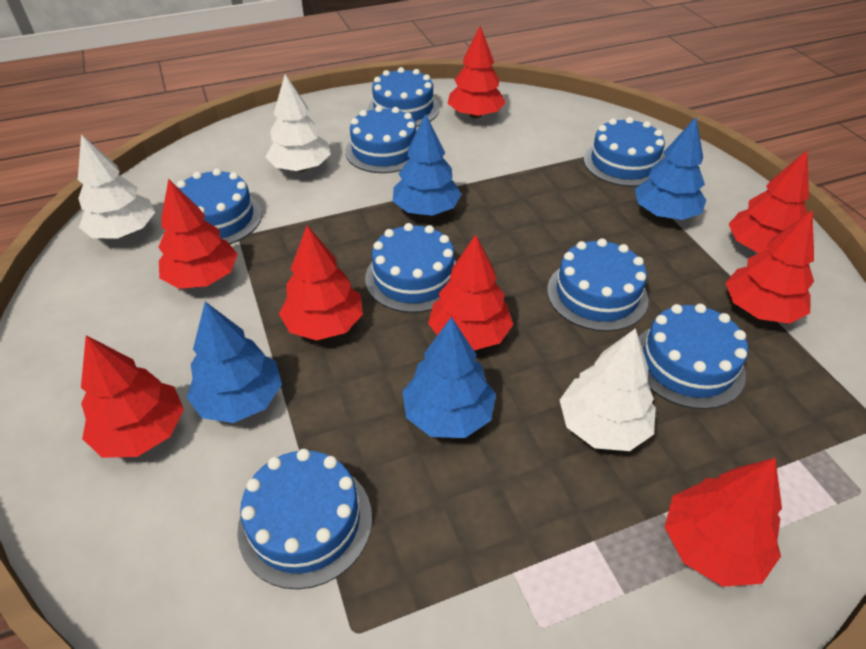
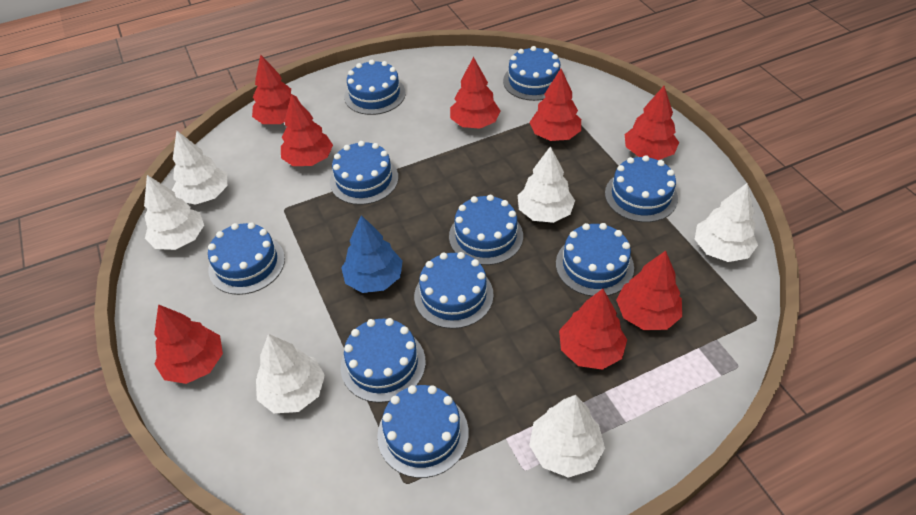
blue cake: [177,168,262,244] [237,449,372,589] [345,106,416,173] [365,223,456,313] [367,67,440,127] [547,238,648,332] [584,117,665,187] [639,304,748,409] = 8 -> [208,222,285,295] [330,141,399,205] [341,318,426,403] [344,60,406,115] [377,385,469,478] [414,252,494,329] [449,195,523,265] [503,46,560,101] [556,223,634,296] [605,155,678,222] = 10
blue tree: [187,302,282,423] [393,113,462,216] [402,317,496,438] [635,117,706,220] = 4 -> [341,215,403,293] = 1
white tree: [78,134,155,238] [266,74,331,172] [560,328,656,451] = 3 -> [144,175,204,250] [172,131,227,205] [256,334,325,413] [518,146,575,223] [529,395,605,478] [695,183,758,262] = 6

